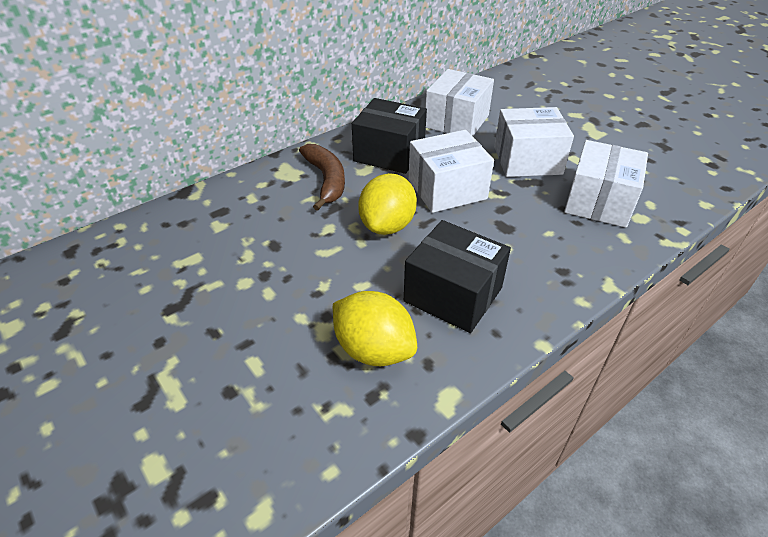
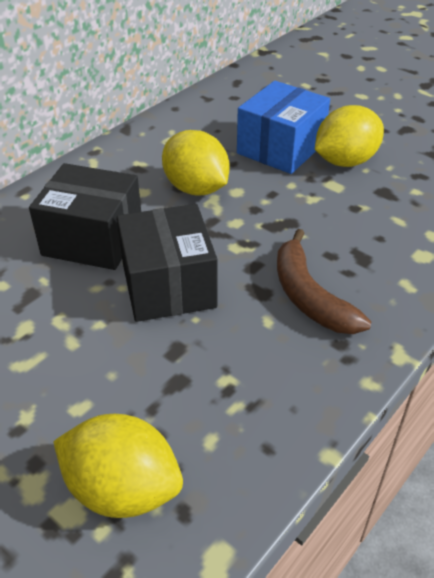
blue box: none = 0 -> [237,81,330,174] = 1
white box: [409,130,494,213] [425,69,494,136] [494,107,574,177] [564,140,648,228] = 4 -> none = 0
yellow lemon: [333,291,417,366] [358,173,417,235] = 2 -> [53,414,183,518] [162,130,229,195] [315,105,384,167] = 3

